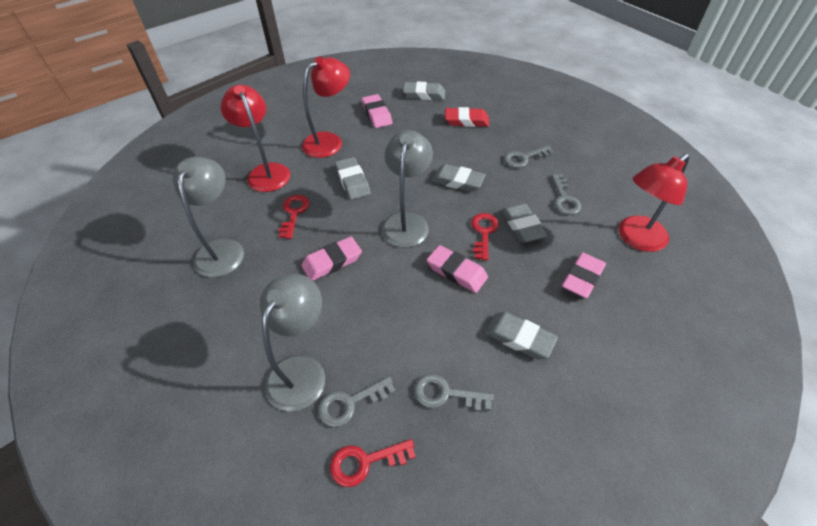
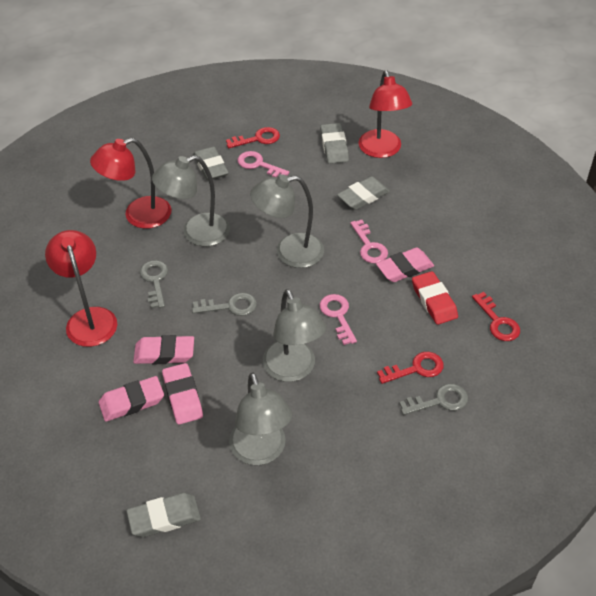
grey eraser: [335,157,370,200] [403,82,445,100] [432,164,486,192] [485,312,558,359] [501,204,548,243] = 5 -> [126,493,201,537] [193,147,229,181] [320,123,349,164] [337,176,390,210] = 4
grey key: [318,377,396,427] [414,374,494,412] [504,146,554,168] [551,174,581,215] = 4 -> [140,260,168,309] [192,293,257,316] [399,384,468,415] = 3
grey lamp: [173,157,244,277] [260,274,325,411] [381,130,433,247] = 3 -> [152,155,230,246] [229,372,292,465] [250,174,324,268] [263,289,326,382] = 4
pink key: none = 0 -> [238,151,289,177] [320,294,357,345] [350,220,388,264] = 3

